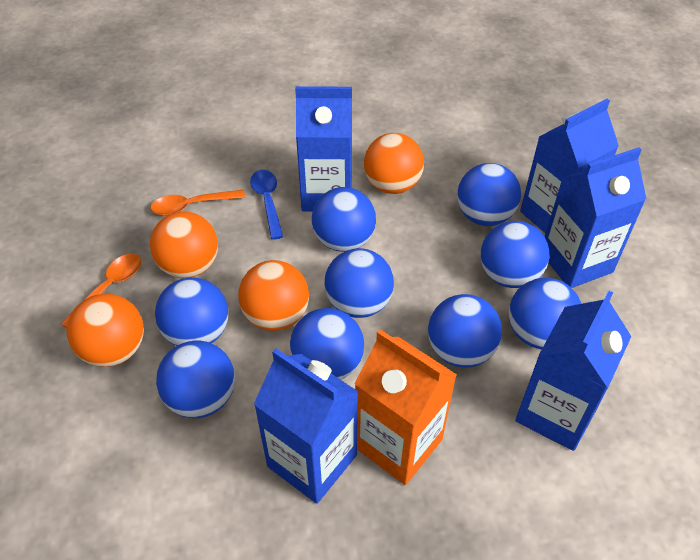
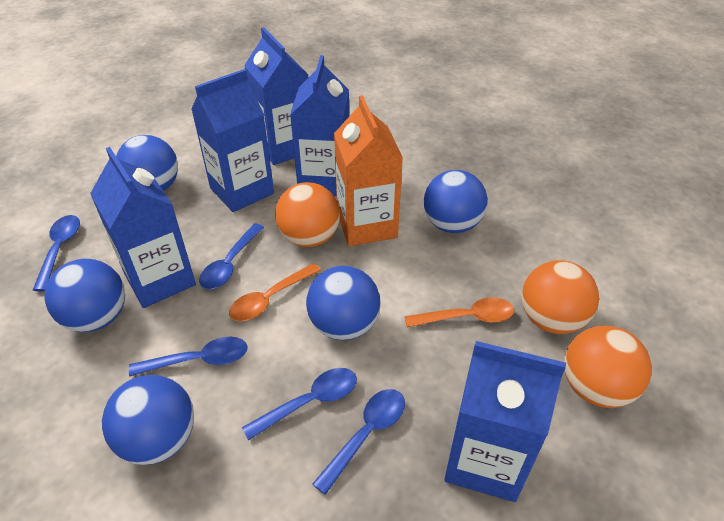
blue ball: [155,277,228,346] [156,341,235,418] [290,308,364,380] [312,187,376,252] [324,248,394,318] [428,294,502,368] [457,163,521,226] [481,221,550,288] [509,278,581,349] = 9 -> [45,259,125,332] [102,375,194,465] [116,135,178,191] [306,266,380,340] [424,170,488,233] = 5
blue spoon: [250,170,283,240] = 1 -> [33,215,80,292] [129,337,248,377] [199,223,264,290] [242,368,357,441] [313,389,405,495] = 5
orange ball: [66,294,144,367] [150,212,218,278] [238,260,309,331] [364,133,424,194] = 4 -> [275,182,340,247] [522,260,599,334] [564,326,652,408] = 3

